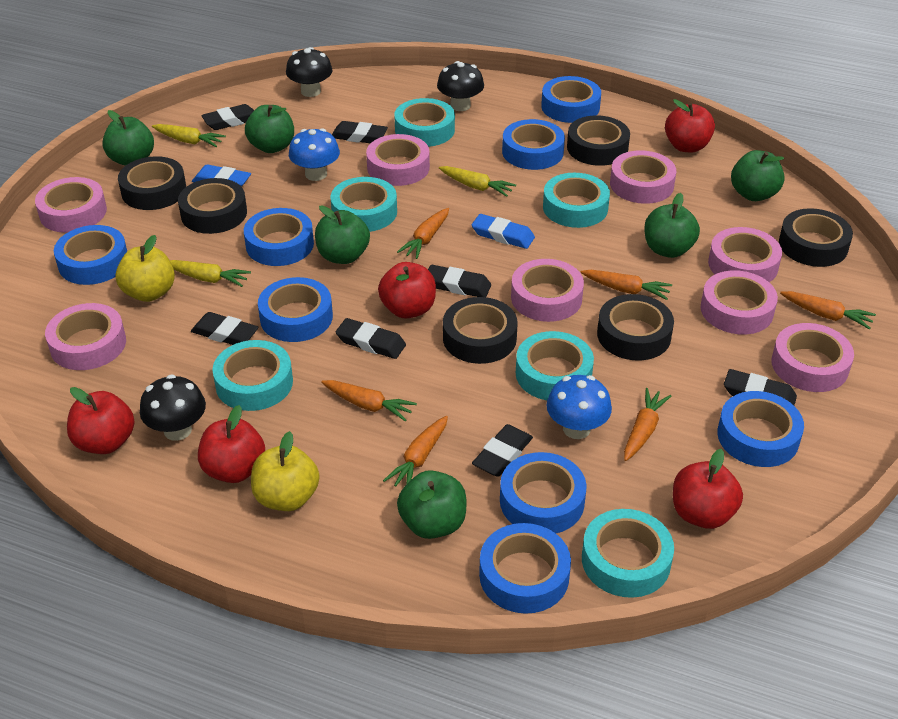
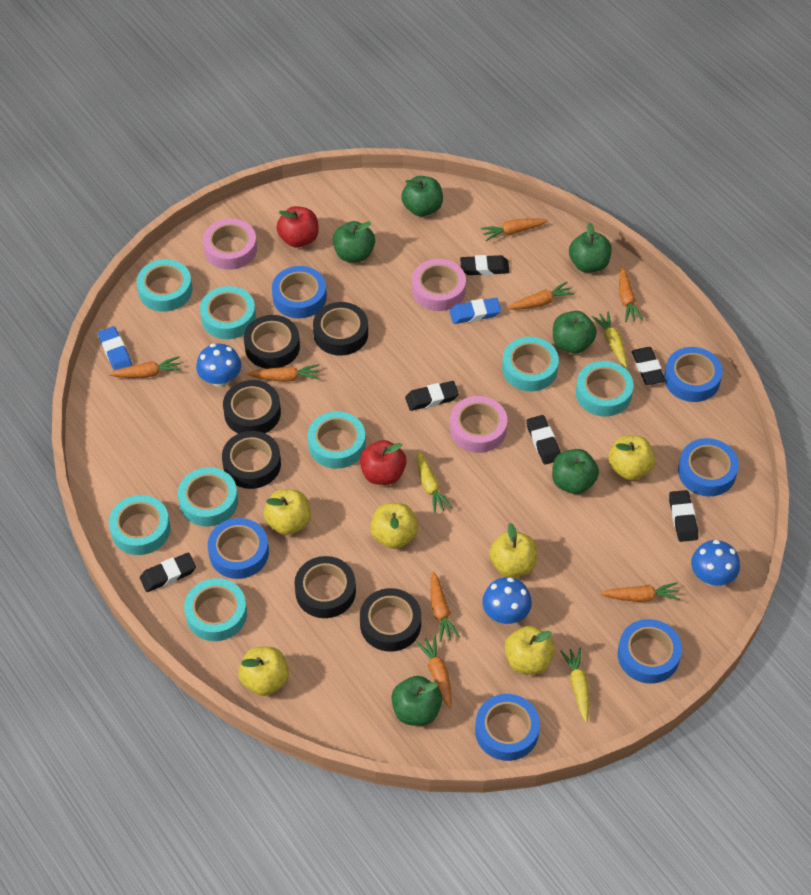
black eraser: [191,312,259,345] [201,104,254,130] [332,121,388,143] [336,318,406,359] [428,265,491,297] [472,424,533,477] [724,369,797,405] = 7 -> [140,552,196,592] [405,381,459,411] [460,255,509,275] [527,415,561,465] [631,347,666,385] [669,490,698,542] = 6
black mushroom: [140,374,206,441] [286,47,332,97] [437,61,484,111] = 3 -> none = 0
blue mushroom: [289,128,340,181] [546,375,612,439] = 2 -> [196,343,241,387] [482,577,532,624] [691,540,740,586] = 3
blue tape: [54,225,127,285] [244,208,314,266] [258,277,333,342] [479,523,571,614] [500,452,587,533] [502,119,565,170] [541,76,601,123] [717,391,804,467] = 8 -> [208,518,269,579] [272,266,327,318] [475,694,540,761] [617,619,682,684] [664,347,723,402] [678,438,739,496] = 6
orange carrot: [321,380,417,421] [383,416,448,487] [397,208,449,259] [580,270,672,300] [624,388,671,461] [780,291,876,330] = 6 -> [109,356,182,378] [247,364,320,382] [416,636,452,708] [431,571,460,642] [481,218,548,241] [507,282,575,310] [600,582,680,602] [619,267,643,322] = 8
pink tape: [35,177,107,233] [45,303,126,370] [366,134,430,186] [511,259,584,322] [610,150,676,204] [700,270,778,335] [708,227,782,282] [771,323,854,392] = 8 -> [203,219,257,270] [412,259,466,311] [450,396,507,453] = 3
red apple: [67,387,135,454] [198,405,265,483] [378,262,436,318] [665,99,715,152] [673,449,743,529] = 5 -> [276,206,319,248] [360,440,407,485] = 2
turquoise tape: [212,340,293,411] [331,177,397,232] [394,98,455,147] [516,331,594,400] [543,173,610,228] [582,509,674,598] = 6 -> [109,495,170,555] [137,259,192,312] [178,467,238,526] [184,578,247,641] [200,286,256,339] [308,411,366,469] [502,337,559,391] [576,361,634,416] = 8
yellow apple: [116,235,175,302] [251,431,320,511] = 2 -> [238,647,289,696] [264,489,311,535] [370,503,418,549] [489,523,537,578] [504,626,555,674] [608,435,655,480] = 6

